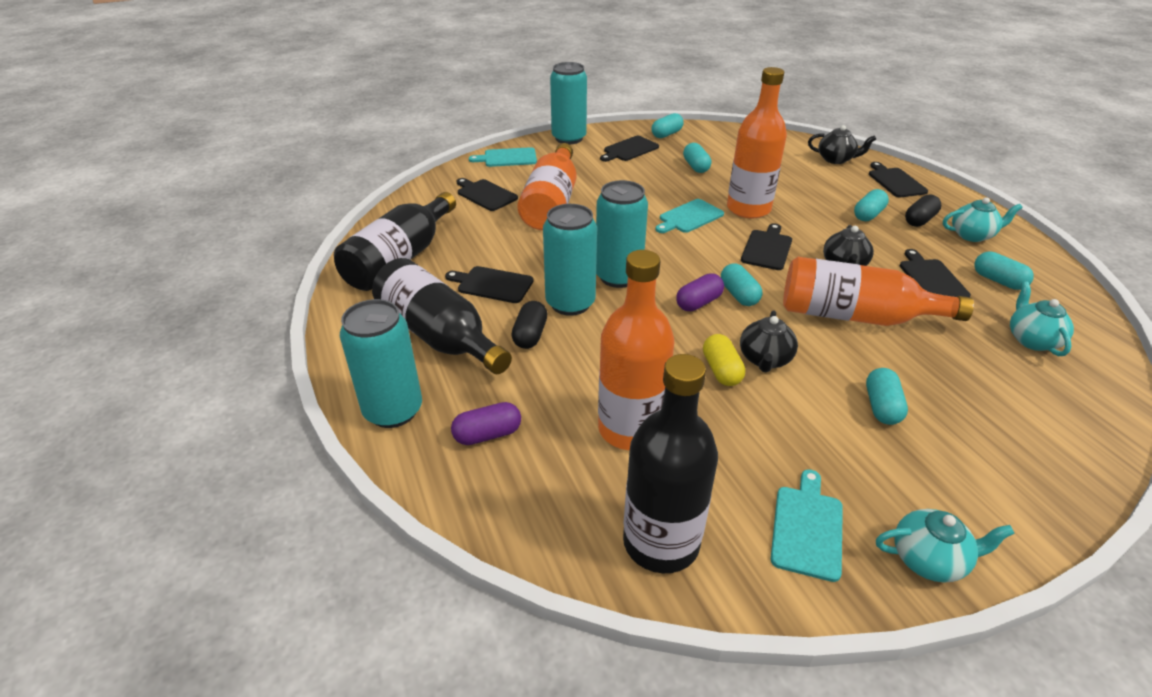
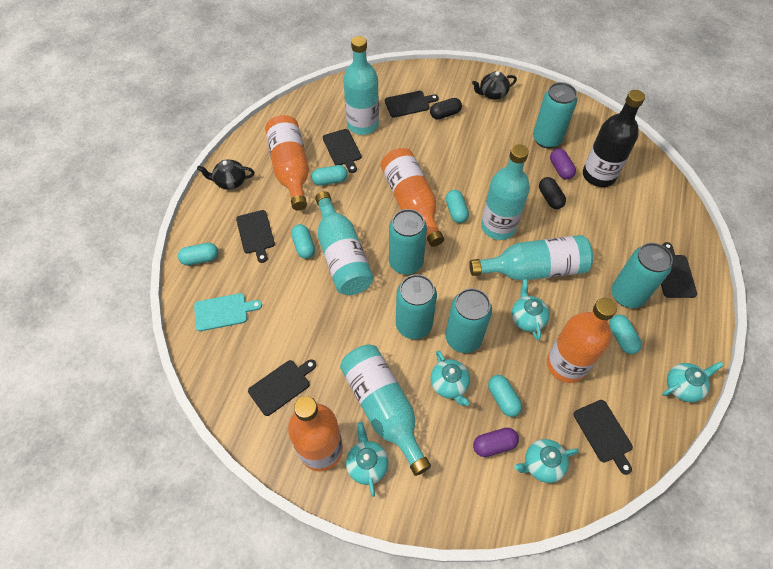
black bottle: [334,192,456,291] [372,258,512,374] [623,354,718,573] = 3 -> [583,90,645,187] = 1
black teapot: [740,310,798,373] [808,125,876,164] [823,225,874,266] = 3 -> [197,159,255,190] [472,71,517,100] = 2
turquoise bottle: none = 0 -> [315,191,374,295] [340,345,431,476] [343,36,379,135] [469,235,593,281] [481,144,530,240] = 5
turquoise can: [340,299,422,428] [543,204,597,316] [550,62,587,144] [596,180,648,288] = 4 -> [389,209,427,275] [396,274,437,339] [445,288,492,353] [533,82,577,148] [611,243,673,308] = 5
turquoise cutting board: [469,147,537,167] [655,199,724,233] [771,469,843,582] = 3 -> [194,293,262,331] = 1
turquoise teapot: [876,509,1015,582] [943,197,1023,242] [1010,281,1074,356] = 3 -> [346,422,389,497] [430,350,470,406] [512,279,550,340] [515,439,579,483] [662,362,724,402] = 5
yellow capsule: [703,334,745,386] = 1 -> none = 0

